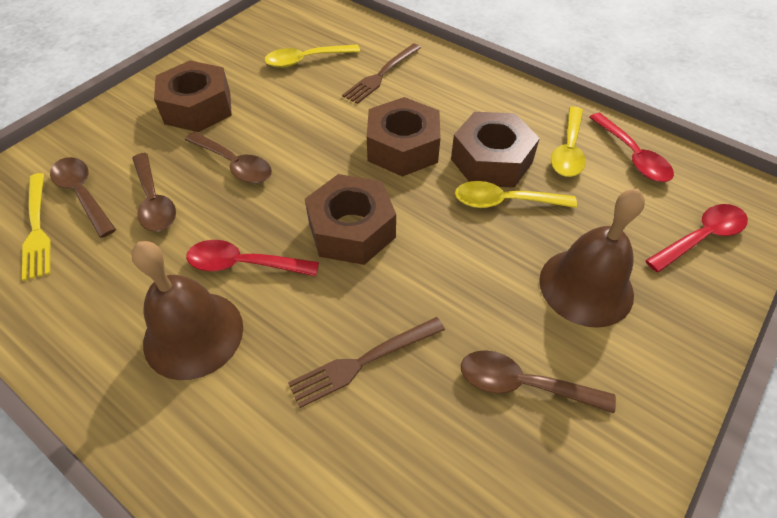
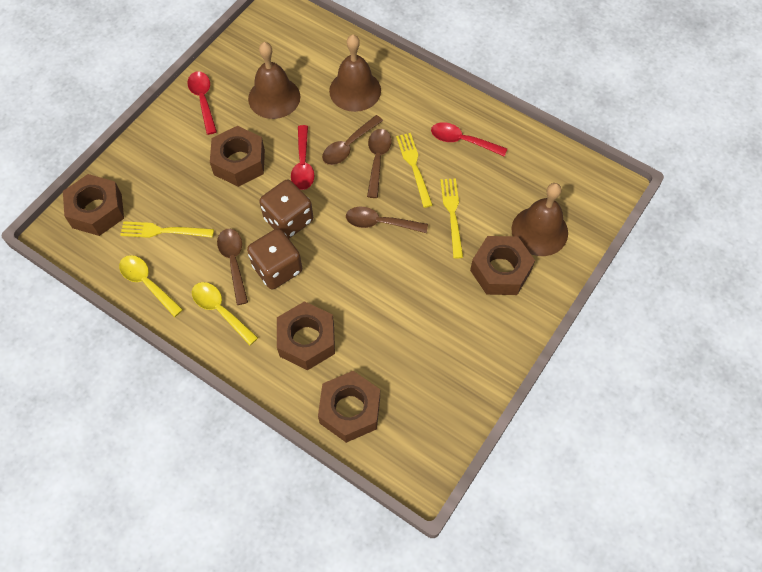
brown bell: [131,241,243,380] [539,189,645,328] = 2 -> [248,42,300,119] [329,35,381,112] [511,183,568,256] = 3
brown dice: none = 0 -> [247,228,302,289] [259,179,313,238] = 2
brown fork: [288,317,445,408] [342,44,421,104] = 2 -> none = 0
brown nut: [154,60,232,132] [305,174,396,265] [367,97,440,177] [451,112,540,188] = 4 -> [63,174,124,236] [210,126,265,187] [277,301,335,370] [318,371,380,443] [470,236,535,295] = 5
yellow fork: [22,173,50,281] = 1 -> [120,221,214,238] [396,133,433,208] [440,178,463,259] = 3
yellow spoon: [264,45,360,68] [455,181,577,208] [551,106,586,177] = 3 -> [119,255,183,317] [192,282,258,345] = 2

